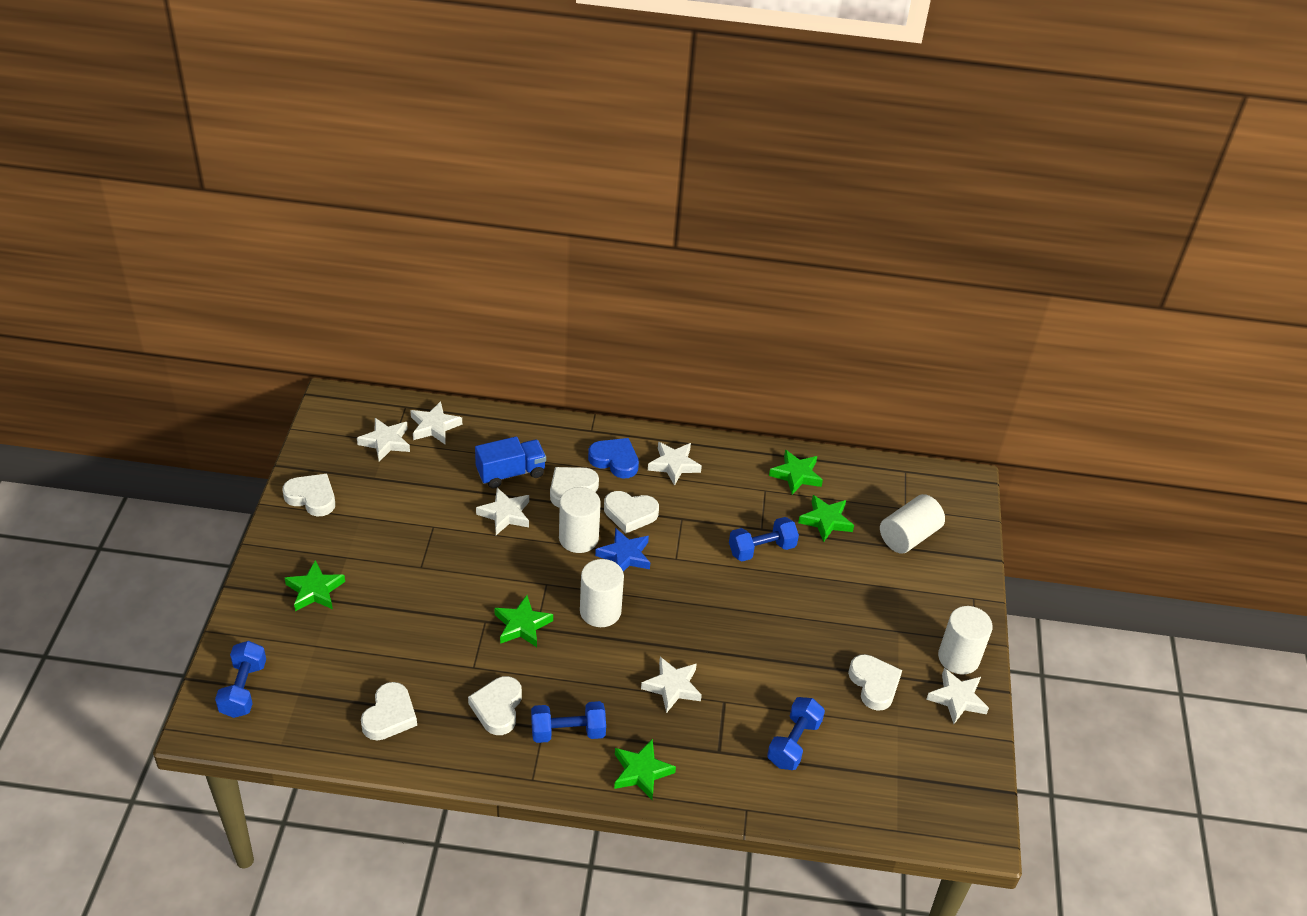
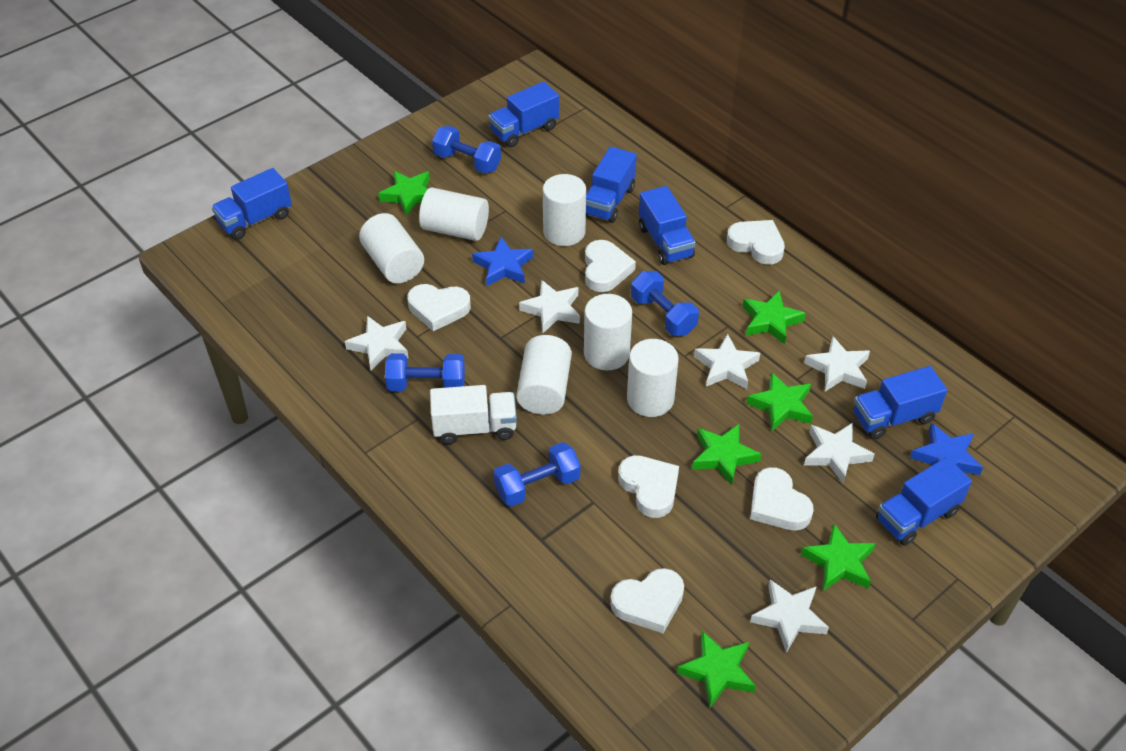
blue heart: [588,438,639,478] = 1 -> none = 0
blue star: [595,528,650,572] = 1 -> [472,237,533,286] [910,423,983,475] = 2
blue truck: [475,436,546,489] = 1 -> [211,168,292,240] [488,82,559,147] [586,147,637,223] [639,186,696,265] [853,366,947,439] [876,457,972,546] = 6
green star: [285,560,345,611] [494,595,553,647] [614,739,676,800] [769,450,823,495] [798,495,854,542] = 5 -> [378,171,430,216] [677,631,756,708] [692,424,761,486] [742,290,806,345] [746,372,813,431] [801,524,876,591] = 6
white cylinder: [559,487,601,553] [580,559,624,627] [880,494,945,554] [938,606,993,674] = 4 -> [359,213,424,283] [419,187,489,241] [516,335,572,415] [543,174,586,246] [584,294,632,371] [627,339,679,417] = 6
white truck: none = 0 -> [430,385,517,444] = 1

